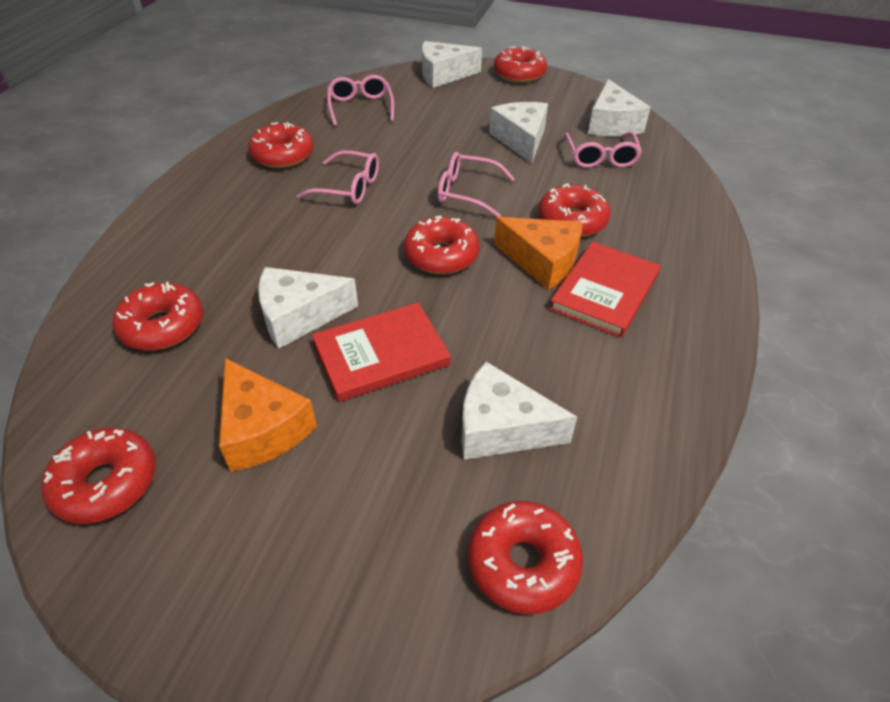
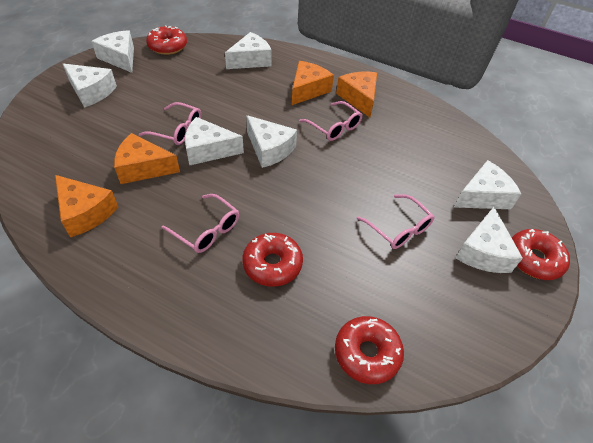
orange cheese: [219,358,317,472] [494,217,582,290] = 2 -> [55,175,118,237] [114,133,180,184] [292,61,334,105] [336,72,377,118] = 4
red book: [312,303,451,402] [549,242,661,338] = 2 -> none = 0
red donut: [41,427,156,524] [112,282,203,350] [248,122,314,168] [404,215,479,274] [468,501,583,614] [494,46,547,83] [538,183,611,237] = 7 -> [146,25,187,55] [242,233,303,287] [335,316,404,384] [512,229,570,280] = 4
white cheese: [258,267,358,349] [422,41,482,88] [461,362,577,460] [489,102,548,164] [588,79,651,137] = 5 -> [63,64,117,108] [91,30,134,73] [185,117,244,166] [225,32,272,69] [246,115,297,168] [454,160,521,209] [455,207,523,273] = 7

